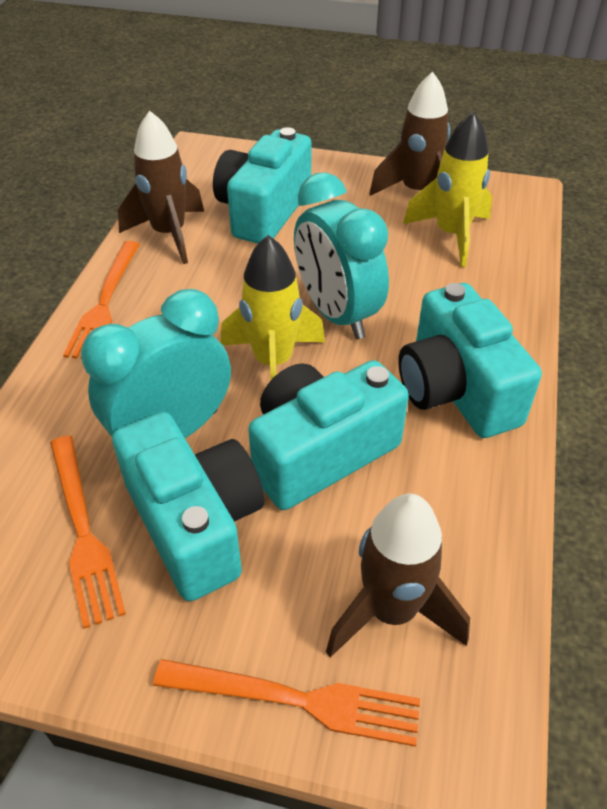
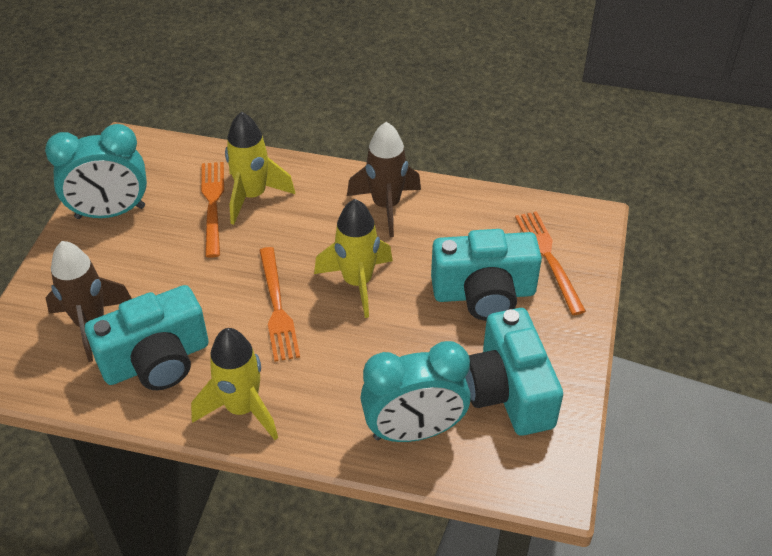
brown rocket: [118,111,204,264] [326,493,470,657] [369,72,450,196] = 3 -> [46,241,132,362] [347,122,421,237] = 2
turquoise camera: [112,412,264,601] [213,127,312,244] [248,360,409,510] [398,283,542,438] = 4 -> [85,285,209,390] [431,229,542,321] [465,308,563,436] = 3
yellow rocket: [221,235,325,380] [403,111,492,267] = 2 -> [191,328,278,440] [225,112,295,225] [314,199,393,318] = 3

